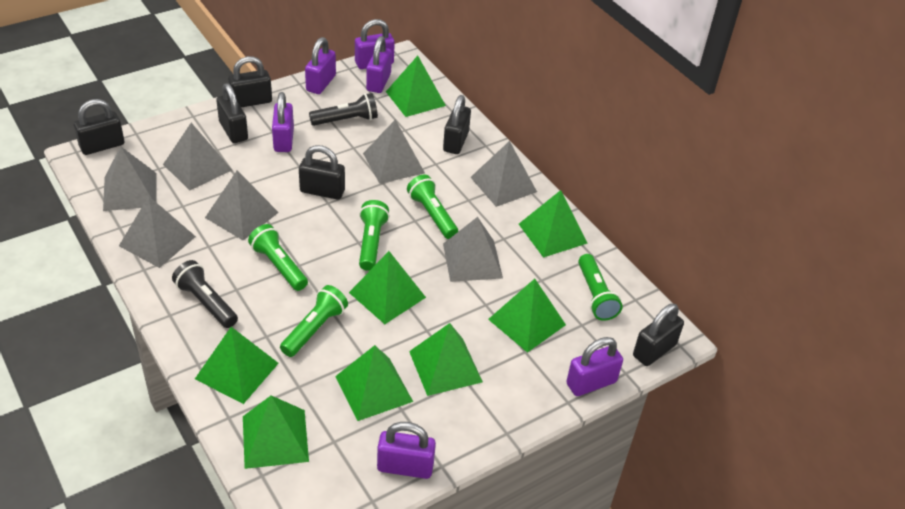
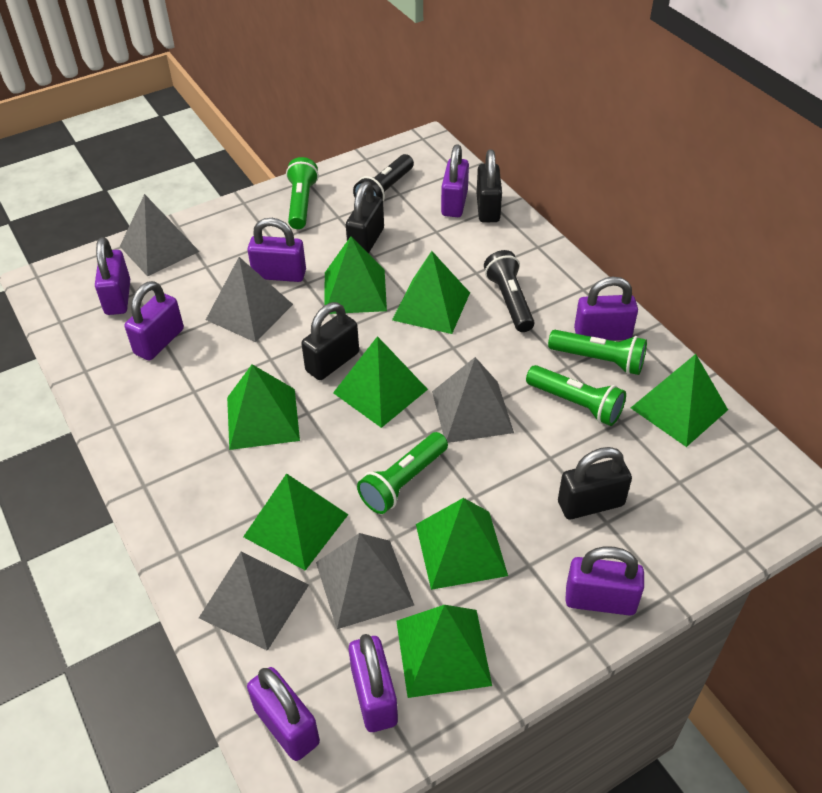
black padlock: [74,99,124,155] [216,83,248,143] [228,56,272,107] [299,145,345,200] [443,95,471,154] [633,304,684,366] = 6 -> [301,302,359,380] [346,181,384,254] [477,149,502,222] [558,447,632,519] = 4
green flashlight: [248,224,308,291] [280,285,348,357] [359,200,390,271] [407,175,458,239] [578,254,623,321] = 5 -> [286,157,319,229] [357,432,448,514] [526,365,626,426] [548,330,647,375] = 4
grey pyramid: [103,146,157,211] [119,196,196,268] [163,123,232,190] [205,170,279,241] [363,119,425,184] [443,217,503,282] [470,141,537,207] = 7 -> [120,194,200,277] [199,552,309,651] [206,257,293,342] [316,533,414,629] [432,357,514,443] = 5
purple padlock: [272,92,294,152] [305,37,336,94] [355,19,395,69] [366,36,392,93] [377,422,436,479] [566,337,623,396] = 6 -> [95,237,130,315] [125,281,184,361] [247,218,306,282] [247,667,320,761] [349,634,398,732] [441,144,469,217] [565,547,644,616] [574,277,638,341] = 8

